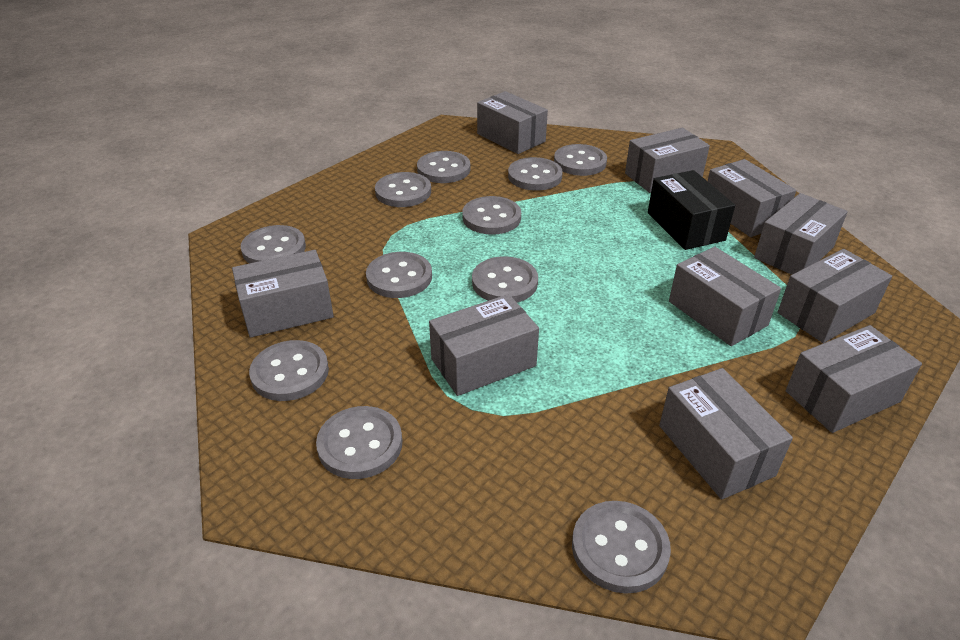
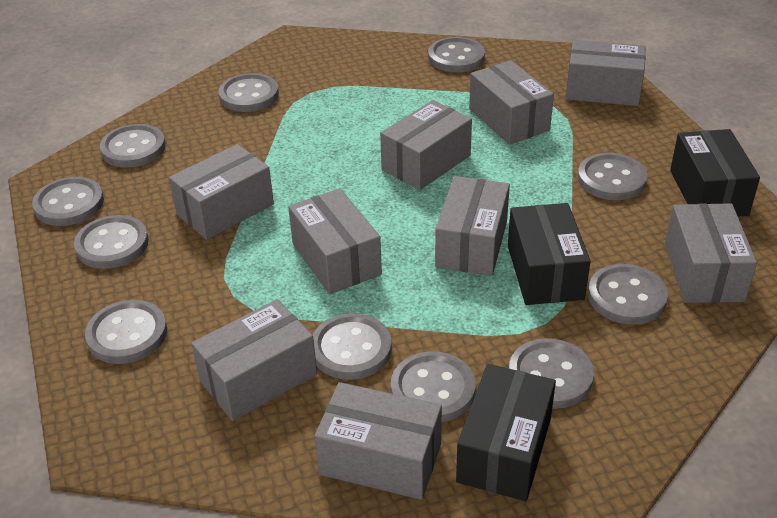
black box: [648,170,735,250] = 1 -> [456,364,556,501] [508,203,591,305] [670,129,760,217] = 3
grey box: [232,250,334,338] [429,294,539,396] [477,91,548,154] [625,128,710,193] [659,368,793,500] [669,247,781,346] [708,159,796,237] [754,193,848,275] [778,249,892,343] [786,325,922,433] = 10 -> [169,144,274,240] [191,299,317,421] [288,188,382,294] [314,382,442,500] [380,100,472,190] [435,176,510,276] [469,60,554,145] [566,40,646,106] [665,203,757,303] = 9

